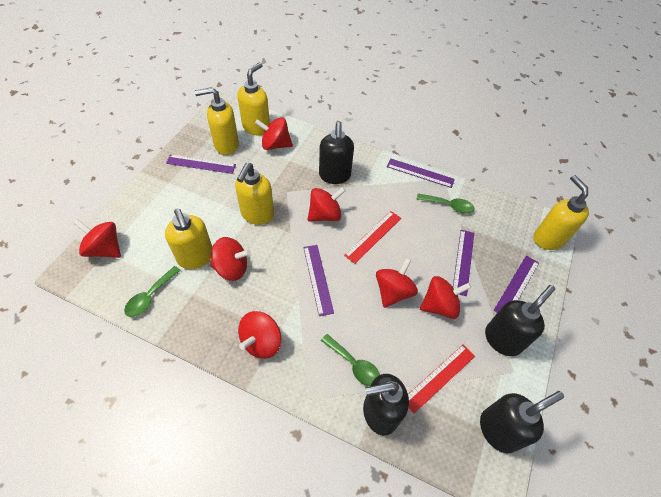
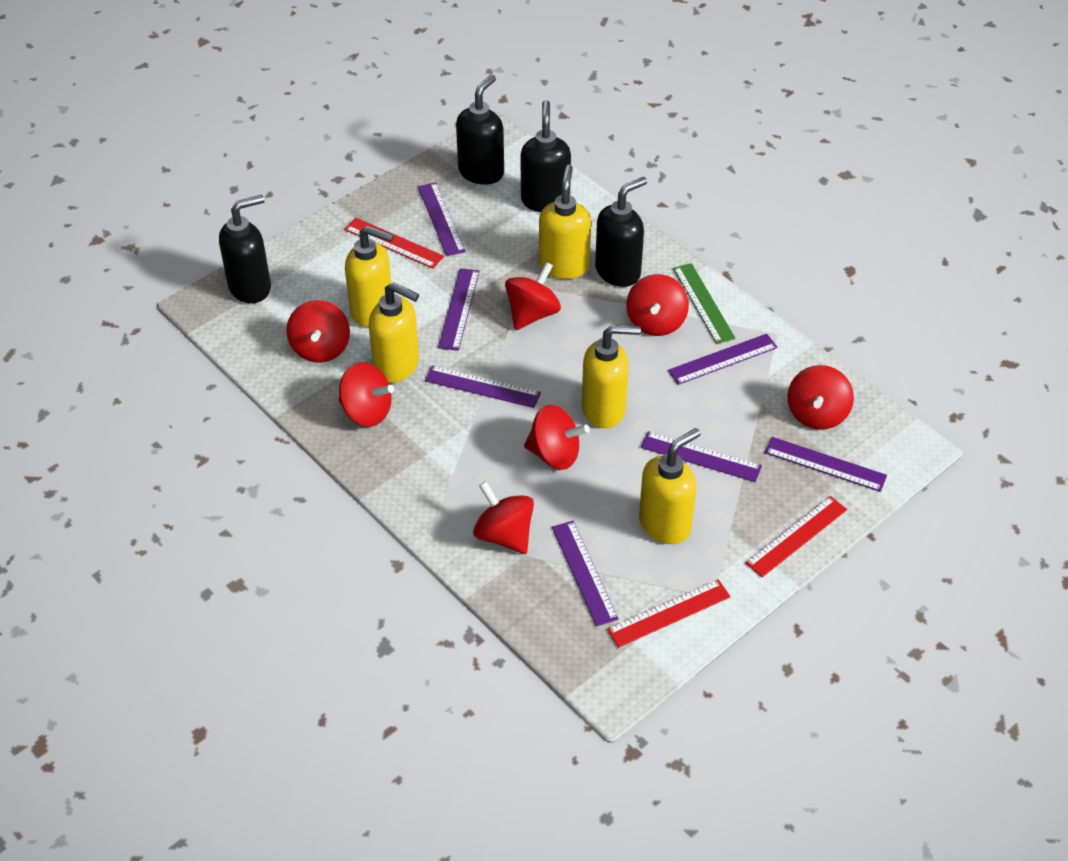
green ruler: none = 0 -> [673,263,736,344] = 1
green spoon: [124,266,181,317] [321,334,380,387] [417,194,474,213] = 3 -> none = 0
purple ruler: [166,154,236,174] [303,245,334,316] [387,159,455,188] [453,230,474,296] [494,256,539,313] = 5 -> [418,182,466,256] [425,365,541,408] [438,268,480,351] [552,521,618,626] [641,431,762,482] [668,334,778,385] [765,437,887,492] = 7
red ruler: [344,211,401,264] [408,345,475,413] = 2 -> [344,218,444,268] [607,579,731,648] [745,496,847,577] = 3

